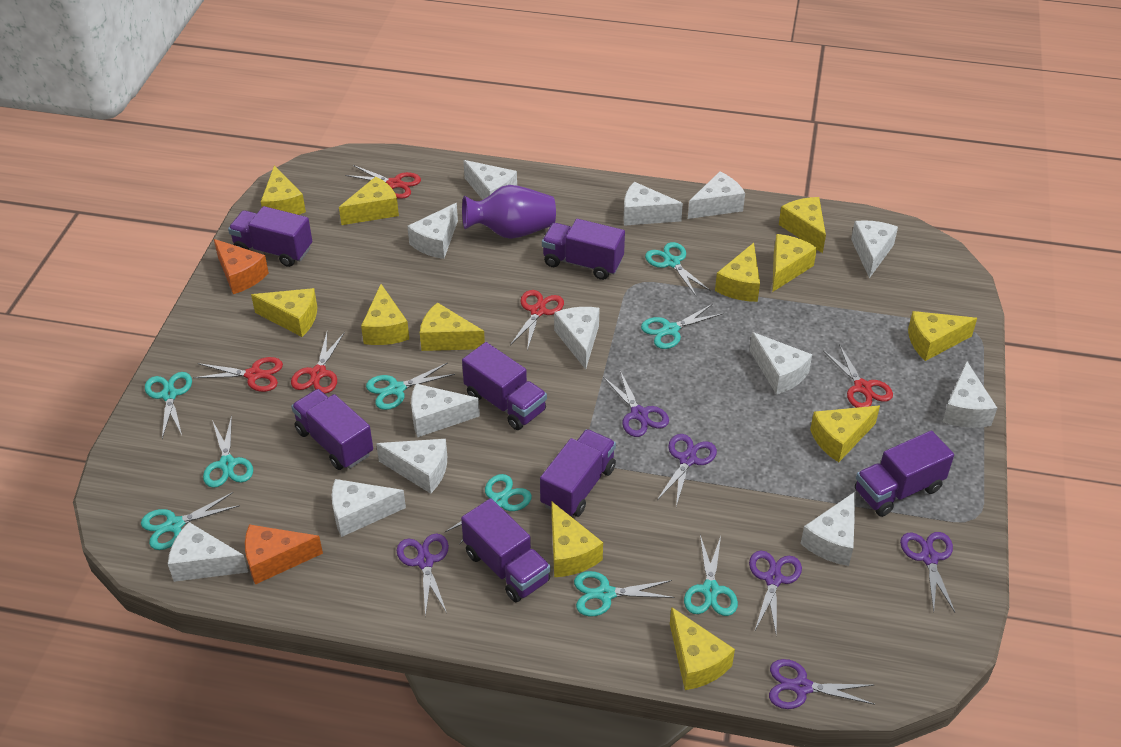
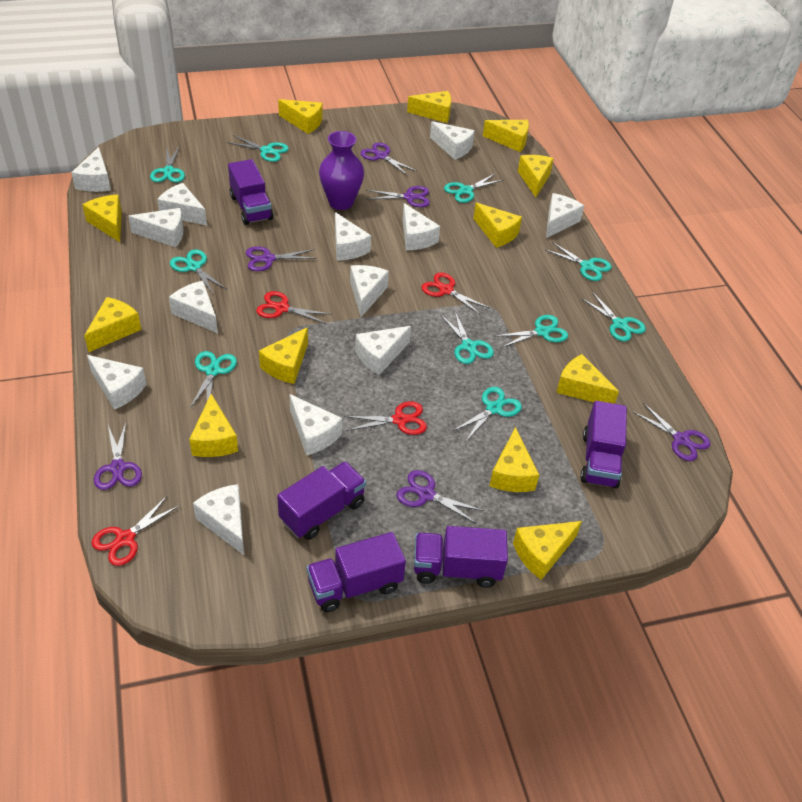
orange cheese: [214,239,269,294] [245,524,323,585] = 2 -> none = 0
purple truck: [228,206,312,267] [291,389,373,470] [461,498,551,602] [462,342,547,430] [540,429,616,517] [542,219,625,280] [855,431,954,517] = 7 -> [228,159,273,225] [277,461,366,540] [307,532,406,612] [414,526,508,588] [580,401,627,488] = 5
red scissors: [193,357,283,392] [291,332,345,394] [345,165,421,199] [510,290,564,350] [823,344,893,408] = 5 -> [91,495,180,566] [256,291,330,324] [344,401,427,435] [421,272,490,315] = 4
turquoise scissors: [141,492,240,550] [145,372,192,439] [203,415,253,488] [366,363,455,410] [445,474,532,545] [574,571,675,617] [641,304,722,349] [645,242,711,296] [684,535,738,616] = 9 -> [150,146,185,182] [170,249,226,294] [190,351,237,408] [227,135,289,162] [440,312,494,364] [444,174,503,203] [453,387,522,441] [496,315,568,348] [544,242,612,281] [581,292,646,342] = 10

